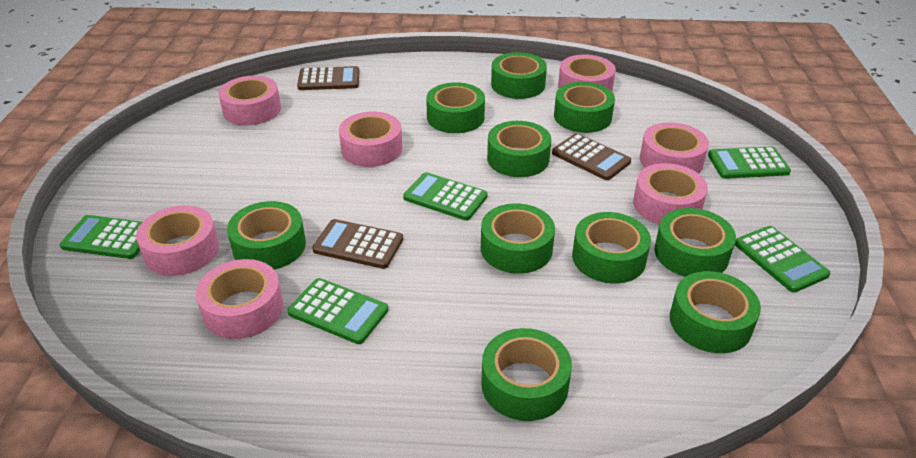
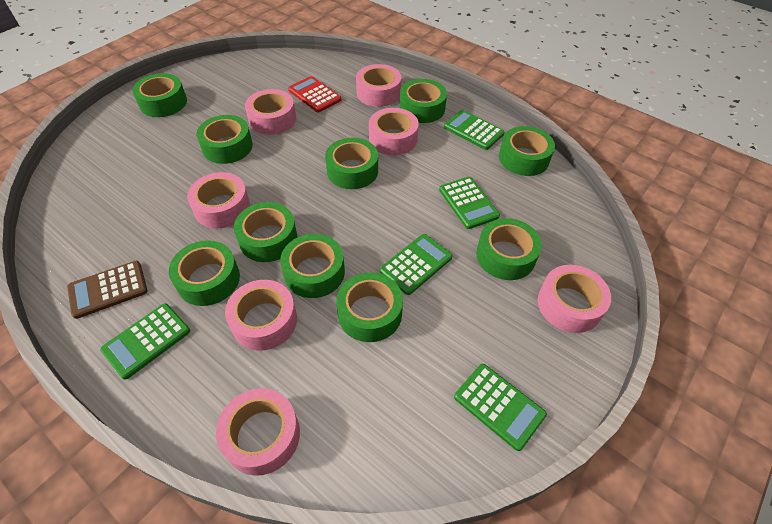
brown calculator: [297,66,360,90] [312,219,403,269] [552,133,631,180] = 3 -> [67,261,147,319] = 1
red calculator: none = 0 -> [288,76,341,112] = 1

